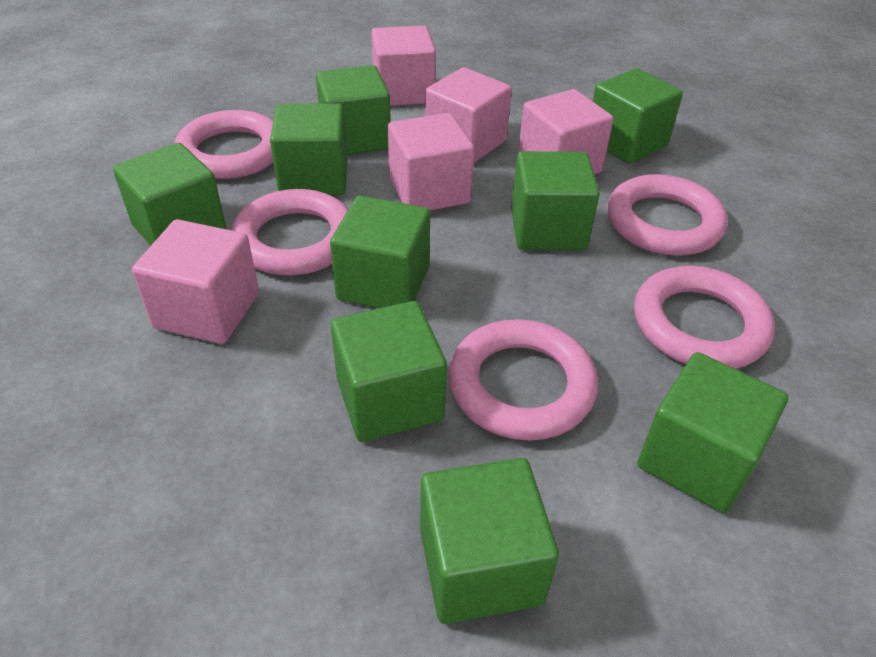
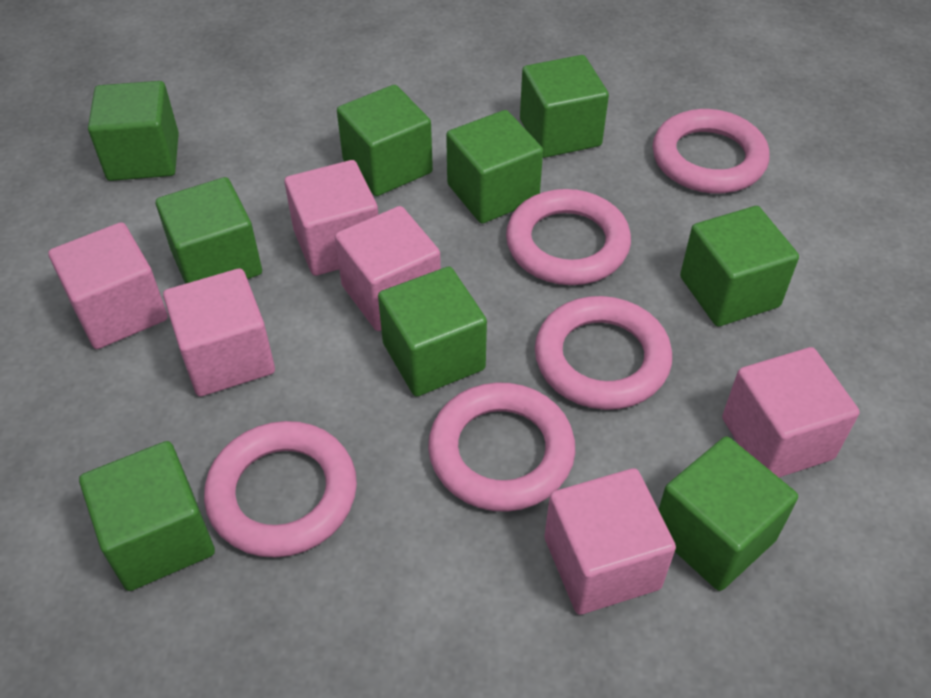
pink cube: [132,219,259,344] [371,26,436,106] [388,113,474,211] [425,67,512,163] [518,89,613,175] = 5 -> [48,222,168,349] [163,268,275,397] [284,160,378,276] [335,206,441,331] [545,468,676,615] [722,347,860,477] = 6

